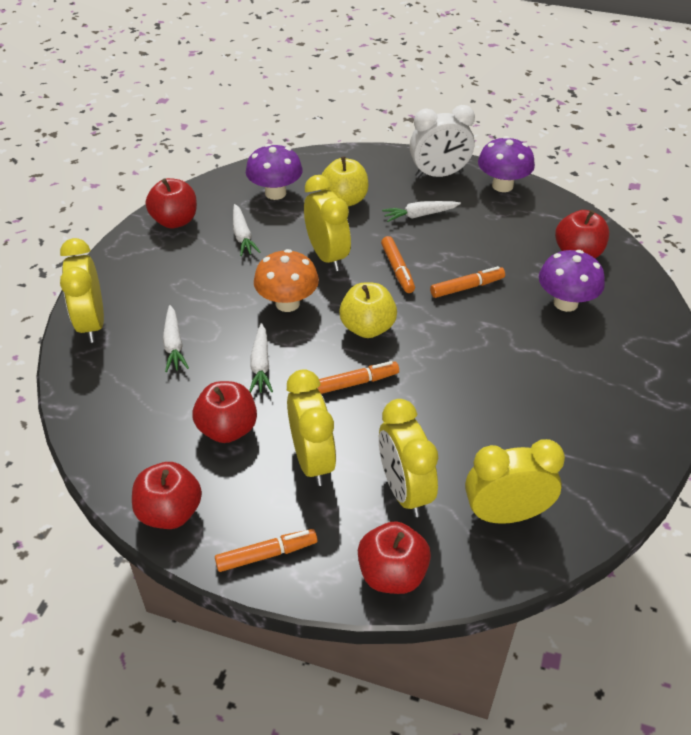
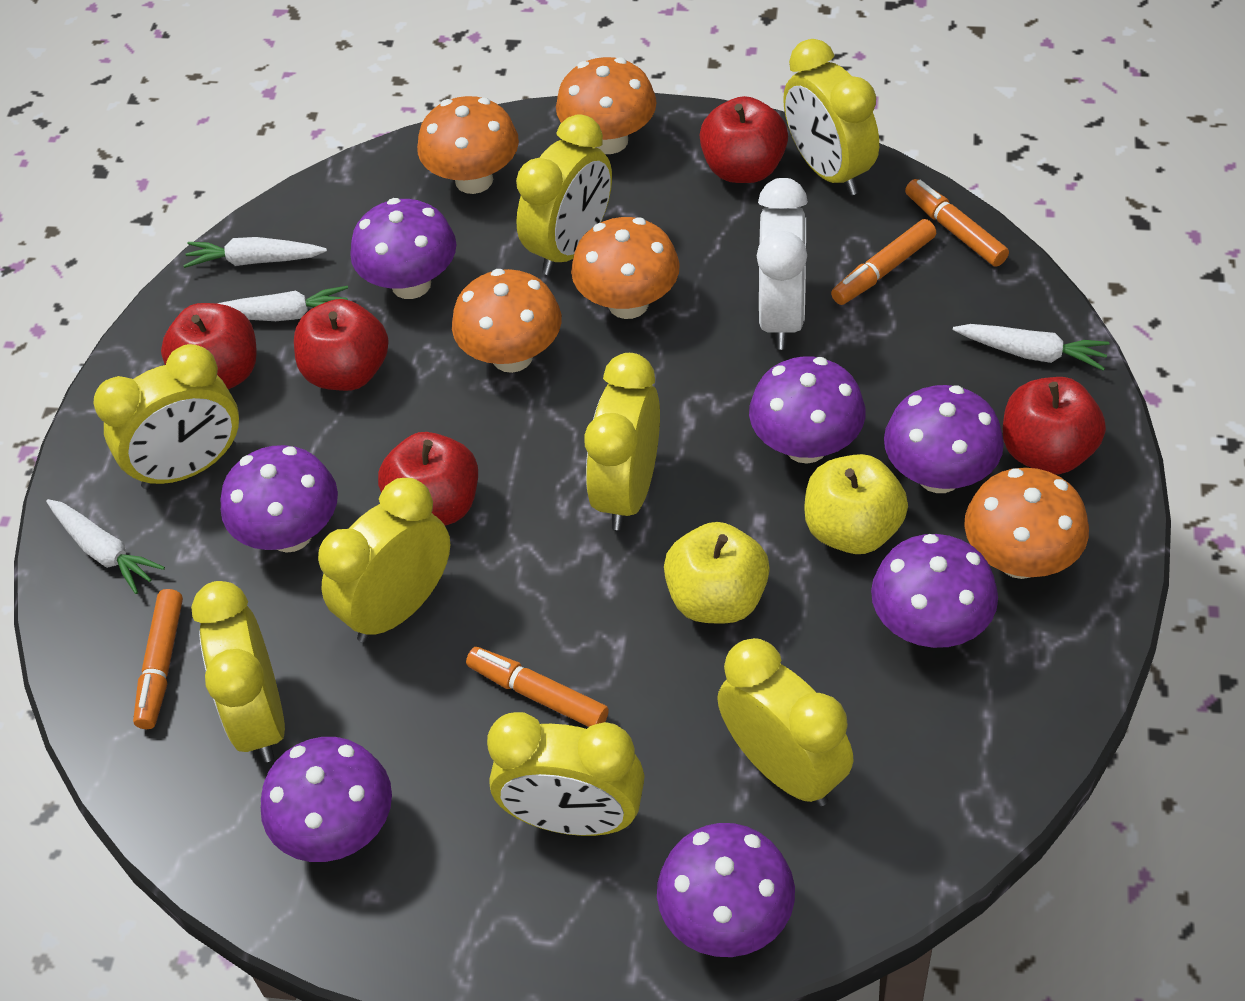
orange mushroom: [254,249,319,312] = 1 -> [417,96,519,194] [452,269,561,373] [556,57,657,154] [571,217,680,319] [964,467,1089,579] = 5
purple mushroom: [246,144,303,200] [478,136,535,192] [539,250,605,312] = 3 -> [220,445,338,553] [261,737,392,862] [350,198,456,299] [657,823,795,957] [749,356,866,464] [871,534,998,648] [884,385,1004,493] = 7
yellow clock: [60,238,104,343] [287,369,336,486] [304,175,351,271] [379,399,438,517] [465,439,565,524] = 5 -> [93,344,239,489] [191,581,285,762] [318,478,450,643] [487,712,645,836] [516,114,612,275] [584,353,660,530] [717,638,853,806] [783,39,879,195] = 8

